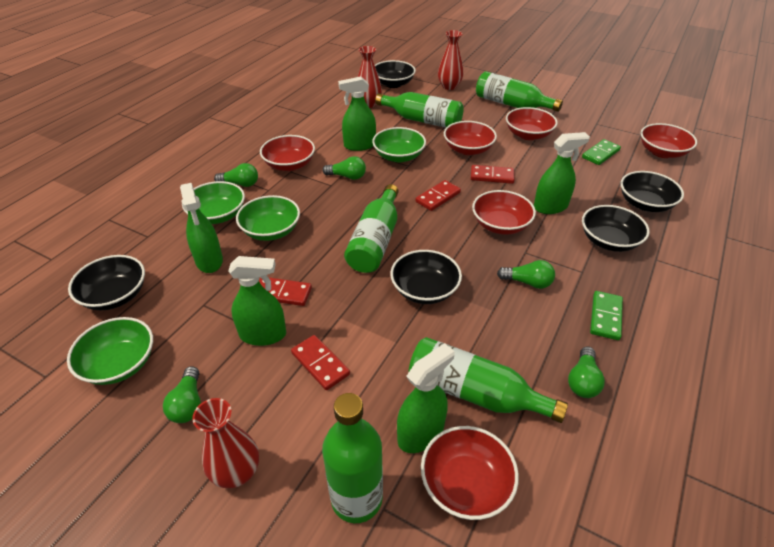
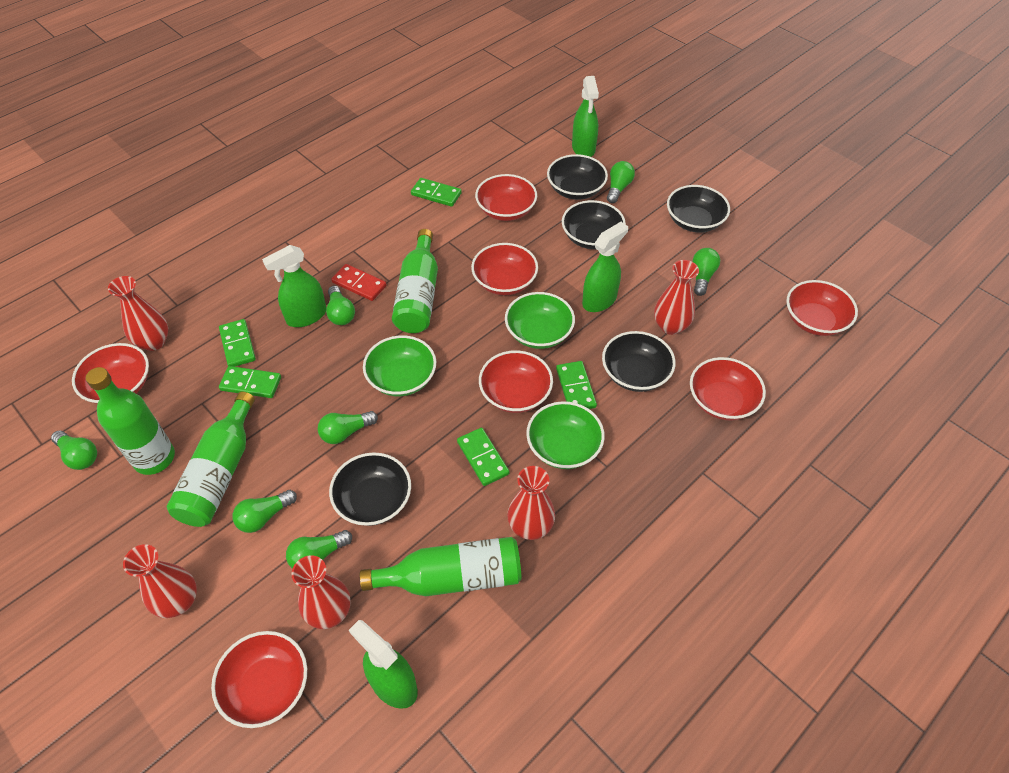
green bottle: [322,393,383,523] [344,184,399,273] [375,92,464,128] [409,337,568,423] [476,71,563,112] = 5 -> [86,367,175,475] [167,392,255,527] [360,537,521,596] [392,229,438,333] = 4
green bowl: [67,317,153,385] [182,181,245,224] [236,195,300,241] [372,127,426,162] = 4 -> [363,335,436,396] [505,292,575,349] [526,401,605,469] = 3
green domino: [582,139,621,165] [590,291,623,340] = 2 -> [219,319,256,367] [219,366,281,398] [411,178,462,207] [457,428,509,486] [556,361,597,409] = 5
green light bulb: [163,366,201,423] [214,163,258,187] [322,156,366,180] [497,260,555,289] [568,347,605,398] = 5 -> [51,431,97,470] [232,490,297,533] [286,530,352,569] [318,411,378,444] [326,285,355,325] [607,161,635,203] [693,248,720,296] = 7
green spray bottle: [180,183,223,273] [228,256,286,346] [338,76,376,151] [397,343,455,453] [534,132,590,214] = 5 -> [262,245,326,327] [349,620,418,709] [572,76,599,157] [582,222,628,312] = 4
red bowl: [260,135,315,171] [421,426,519,520] [444,121,497,155] [472,190,536,235] [506,107,558,140] [640,123,697,158] = 6 -> [72,343,149,404] [211,631,307,728] [471,243,538,295] [475,174,537,221] [479,350,553,413] [690,357,766,421] [786,280,858,336] = 7
red domino: [259,277,312,306] [291,335,350,390] [415,180,461,211] [471,165,514,184] = 4 -> [331,264,387,301] = 1
red vase: [192,398,259,488] [358,46,382,108] [438,30,463,90] = 3 -> [108,276,168,351] [123,544,197,618] [292,555,350,629] [507,466,555,540] [654,260,699,335] = 5

